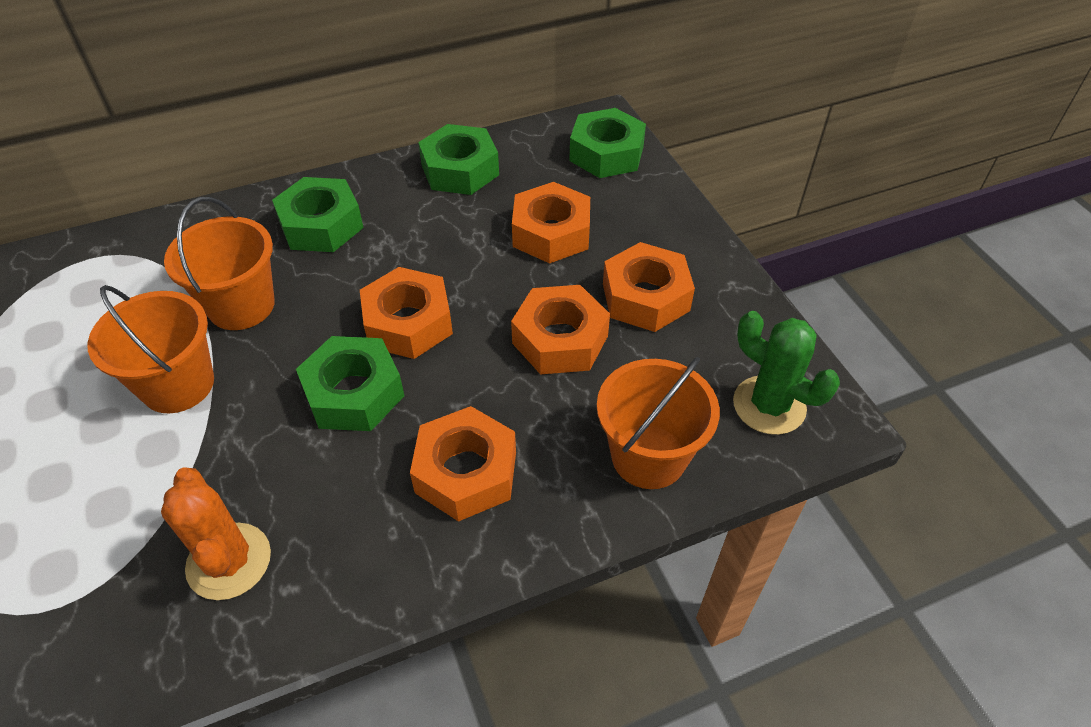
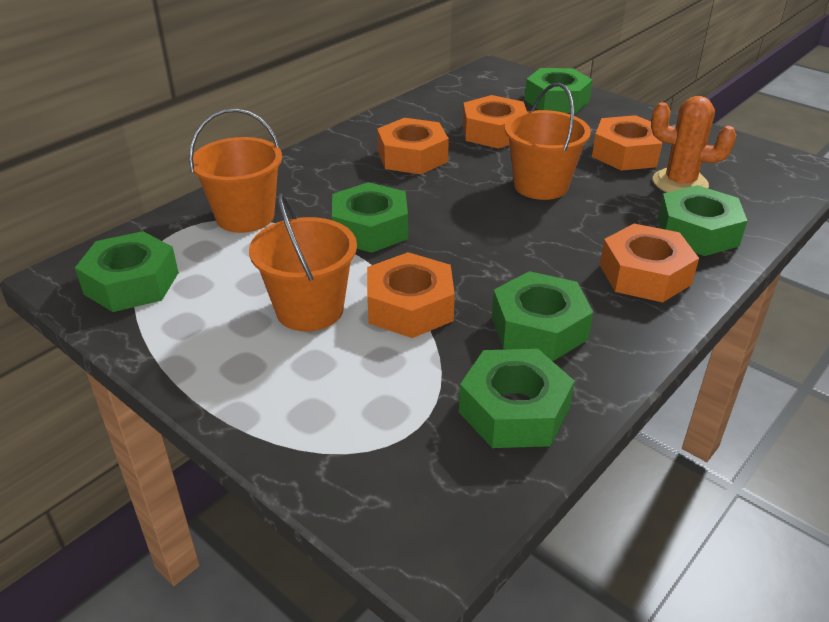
green cactus: [733,311,840,435] = 1 -> none = 0
green nut: [272,177,364,252] [296,336,404,431] [418,124,499,195] [569,108,646,178] = 4 -> [75,231,179,312] [332,182,408,253] [459,349,575,448] [492,271,593,361] [525,68,593,113] [658,185,747,256] = 6

